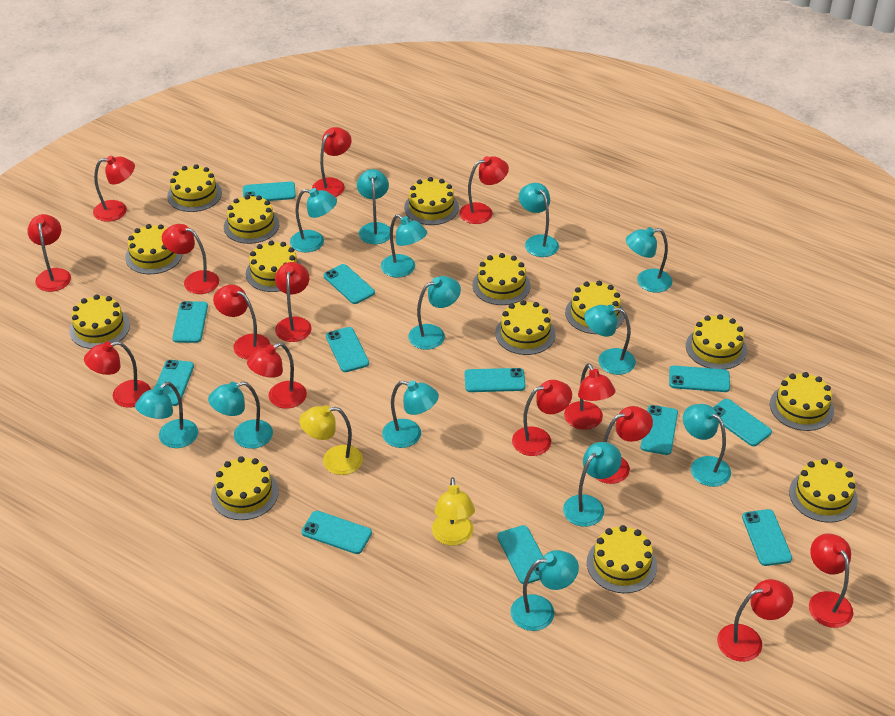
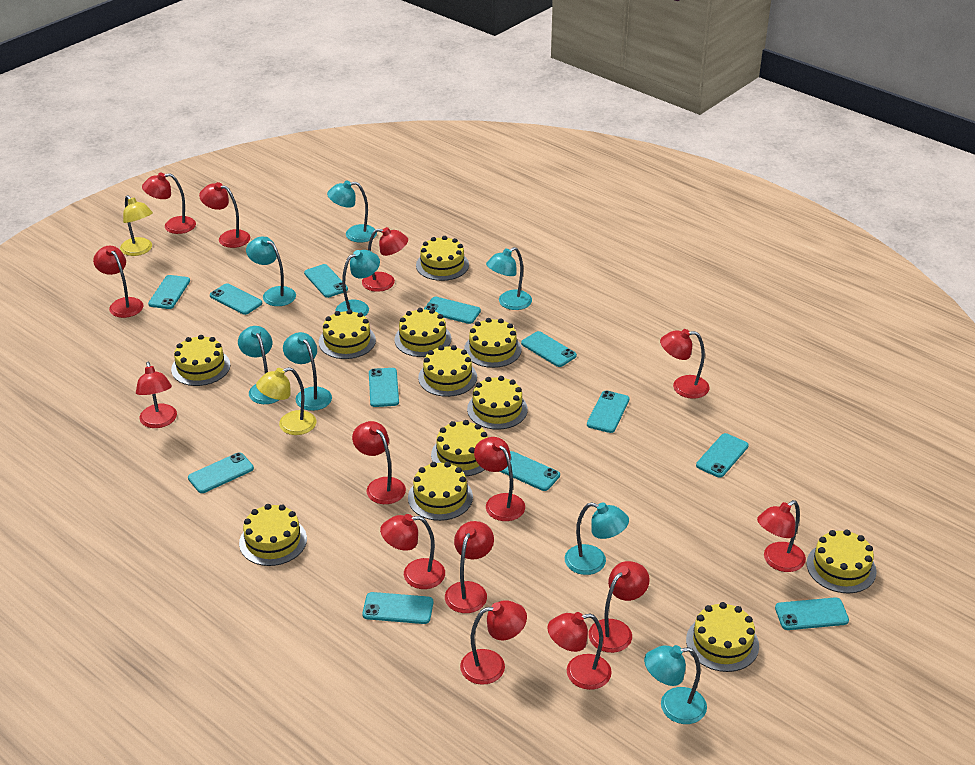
turquoise lamp: [135,382,198,448] [208,381,273,449] [290,188,337,252] [357,169,390,244] [381,214,427,278] [382,381,439,448] [408,276,461,350] [510,550,579,631] [519,183,559,257] [563,442,622,527] [584,305,636,375] [626,227,672,293] [683,404,731,487] = 13 -> [238,326,279,404] [246,237,296,306] [283,332,332,411] [327,181,377,243] [335,250,380,316] [486,247,532,310] [565,502,629,575] [644,645,707,724] = 8
yellow cake: [69,294,130,349] [125,224,183,274] [167,164,222,212] [211,456,278,520] [224,195,279,244] [246,240,302,292] [404,177,459,225] [472,253,530,305] [495,300,556,355] [565,281,624,334] [587,525,657,593] [686,314,747,369] [770,372,834,431] [789,458,858,523] = 14 -> [171,335,230,386] [239,504,307,566] [319,309,376,359] [394,308,451,357] [408,462,473,521] [416,236,469,281] [418,345,477,397] [431,420,488,476] [464,318,522,368] [467,376,528,430] [686,602,759,672] [806,529,877,593] = 12

